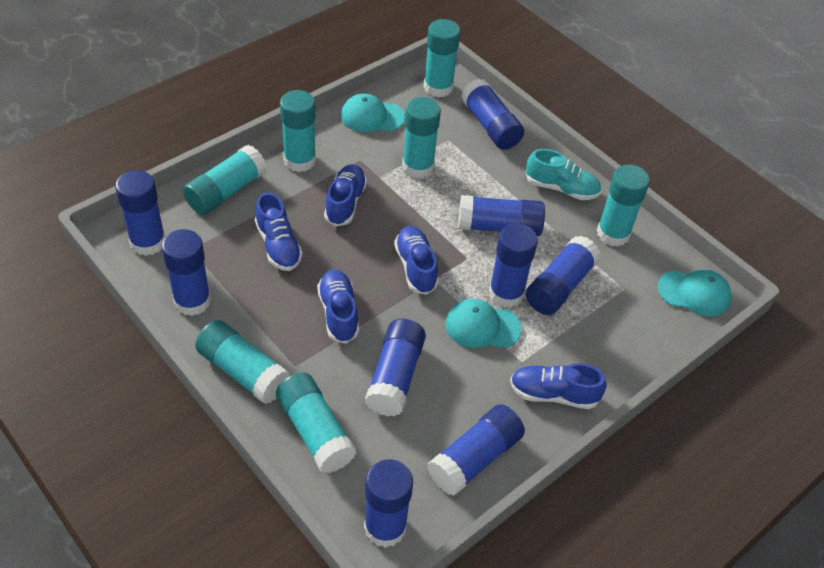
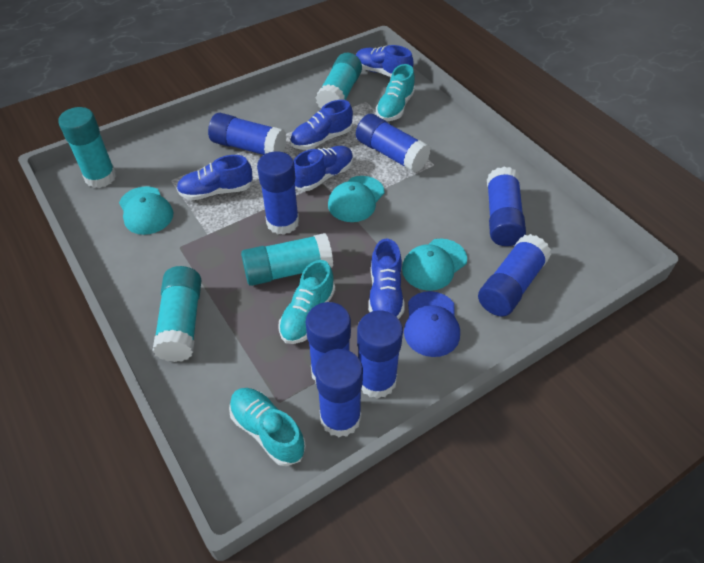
blue cap: none = 0 -> [404,291,460,357] = 1
blue glue stick: [115,170,165,256] [161,229,211,316] [364,459,413,548] [365,319,426,416] [427,404,525,496] [458,195,545,236] [461,78,524,150] [489,223,538,307] [526,236,601,315] = 9 -> [208,113,286,155] [257,151,299,235] [306,302,351,383] [315,349,363,437] [356,114,431,173] [357,310,403,399] [478,234,551,317] [487,167,526,246] = 8
turquoise glue stick: [183,145,267,215] [195,320,290,404] [276,372,357,473] [280,90,316,172] [402,97,441,178] [424,19,460,98] [597,165,650,247] = 7 -> [58,107,116,188] [152,266,201,362] [241,233,333,286] [316,53,362,108] = 4
turquoise shoe: [525,149,601,200] = 1 -> [229,388,306,466] [279,260,335,344] [376,64,415,121] = 3

